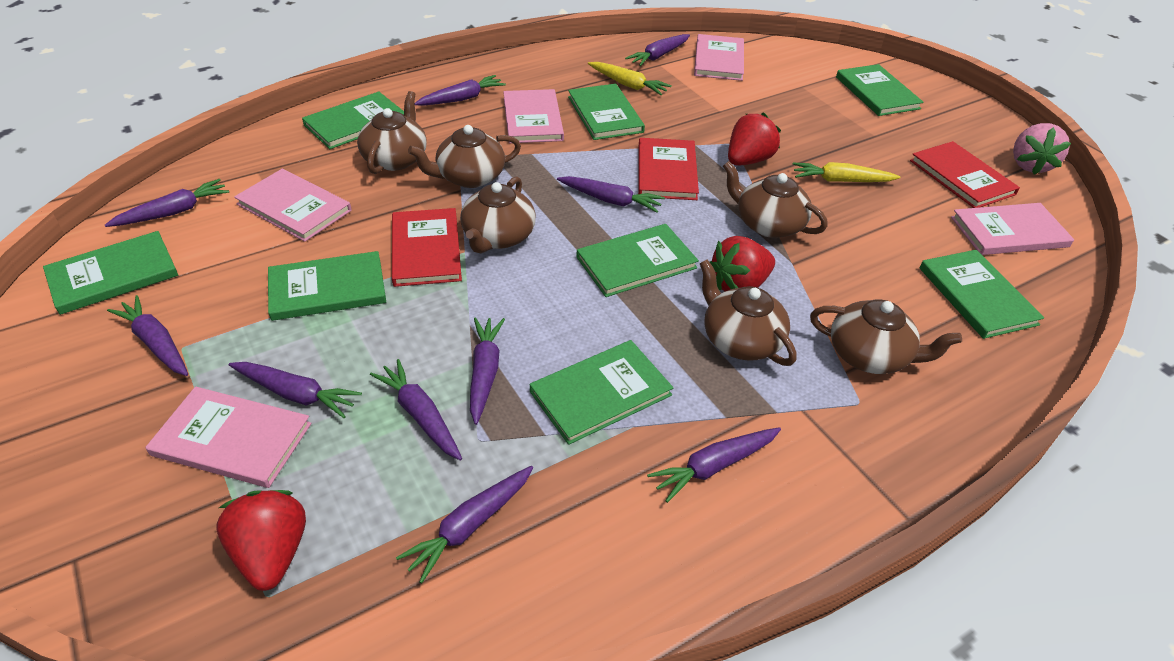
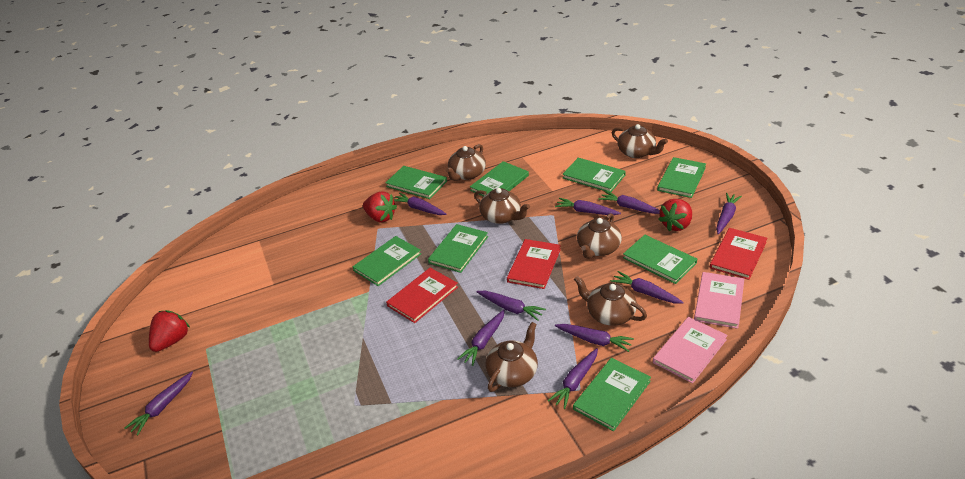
pink book: [145,386,311,488] [234,169,352,242] [503,89,564,143] [694,34,744,81] [951,203,1074,255] = 5 -> [653,317,728,384] [694,272,744,329] = 2
pink strawberry: [1013,123,1071,175] = 1 -> none = 0
yellow carrot: [588,62,672,95] [793,162,901,182] = 2 -> none = 0

